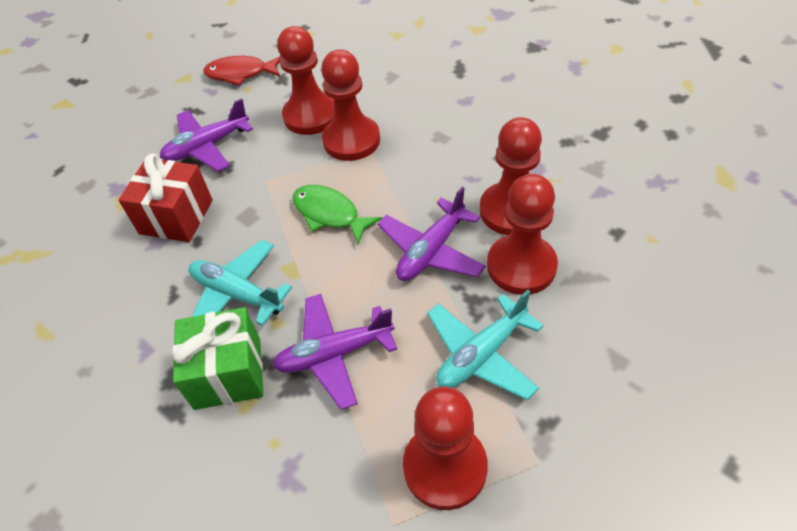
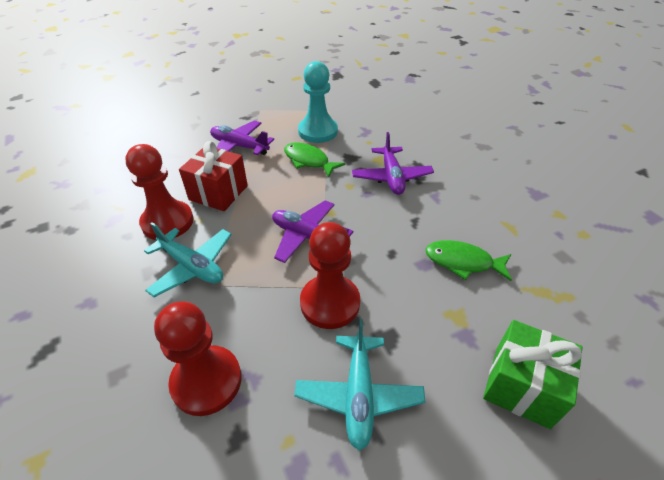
green fish: [293,185,382,244] = 1 -> [284,142,345,178] [425,240,512,281] = 2
red fish: [203,56,281,86] = 1 -> none = 0
red pawn: [277,26,334,135] [321,50,380,161] [403,387,488,510] [480,117,542,235] [487,174,558,295] = 5 -> [125,144,194,240] [154,301,241,416] [300,222,360,329] = 3
turquoise pawn: none = 0 -> [298,61,338,143] = 1

